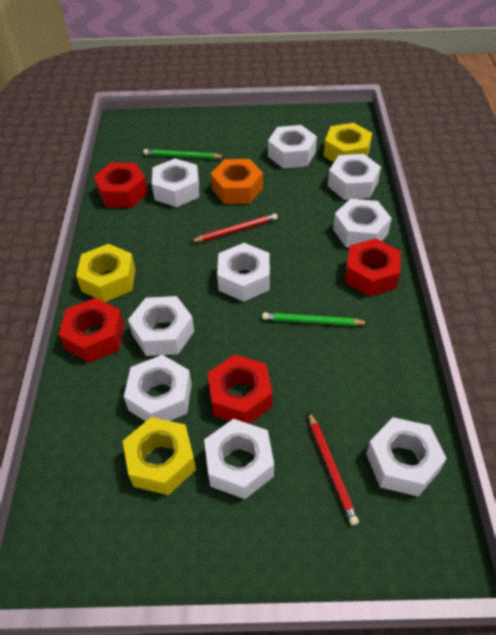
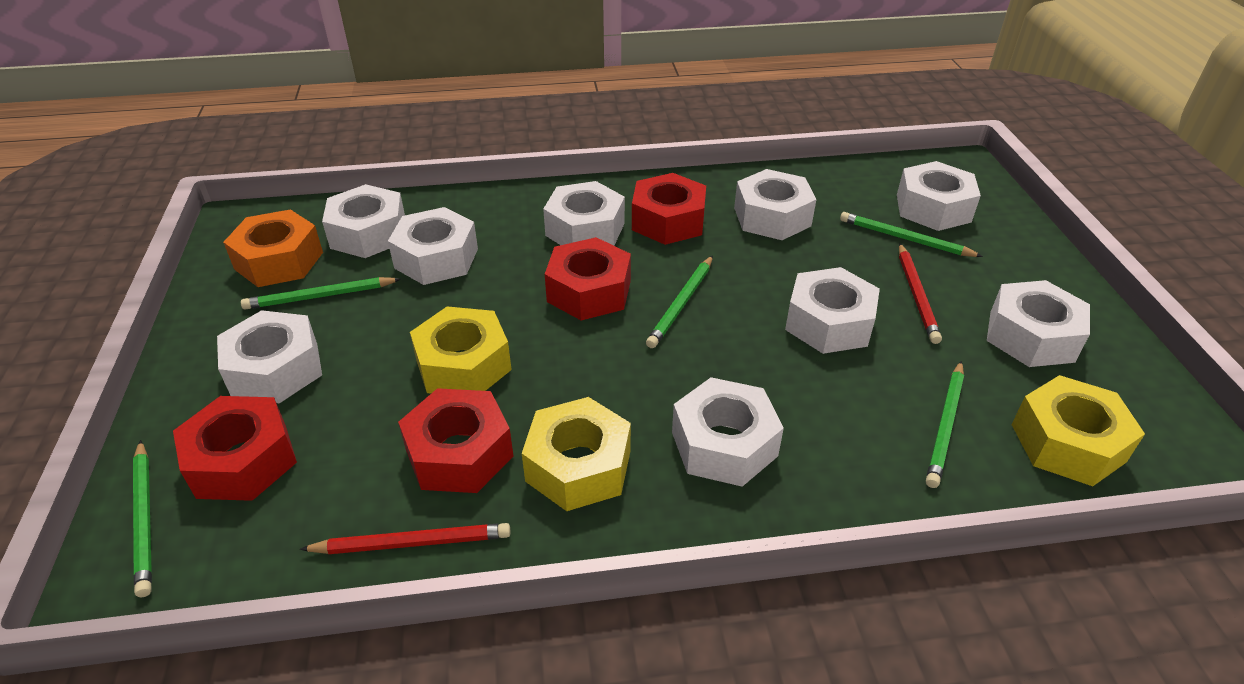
green pencil: [143,149,225,159] [262,312,368,326] = 2 -> [133,440,152,597] [241,277,401,310] [646,255,713,348] [840,212,983,257] [926,361,964,488] = 5

